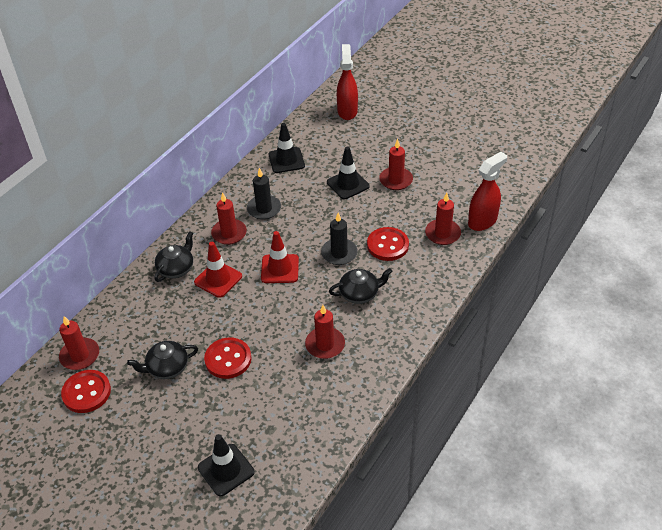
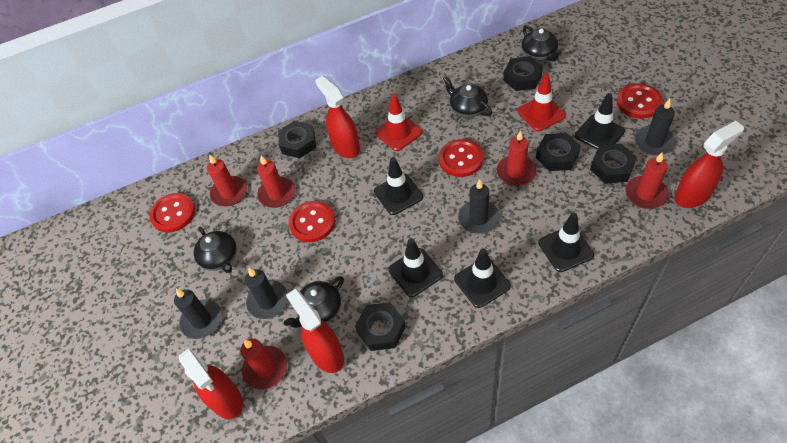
black candle: [247,168,281,220] [321,213,358,265] = 2 -> [174,289,222,339] [245,268,288,319] [458,179,500,234] [634,99,676,155] = 4
black nut: none = 0 -> [278,121,316,158] [355,302,406,351] [503,56,543,91] [536,133,581,171] [590,144,637,184] = 5
black teapot: [127,341,198,379] [155,231,193,282] [329,268,393,304] = 3 -> [194,226,237,273] [284,276,344,328] [443,76,492,118] [521,25,562,61] = 4
black traffic cone: [198,434,254,496] [269,123,305,173] [327,147,370,199] = 3 -> [374,157,423,215] [388,238,443,297] [454,248,511,308] [538,213,594,272] [575,93,625,150] = 5
red button: [61,370,111,413] [204,337,251,379] [367,227,409,261] = 3 -> [149,193,195,233] [289,201,335,242] [439,139,483,177] [617,83,663,118] = 4
red spray bottle: [337,44,358,120] [468,152,507,231] = 2 -> [178,348,243,419] [286,289,344,373] [315,76,360,158] [674,121,744,208] = 4

